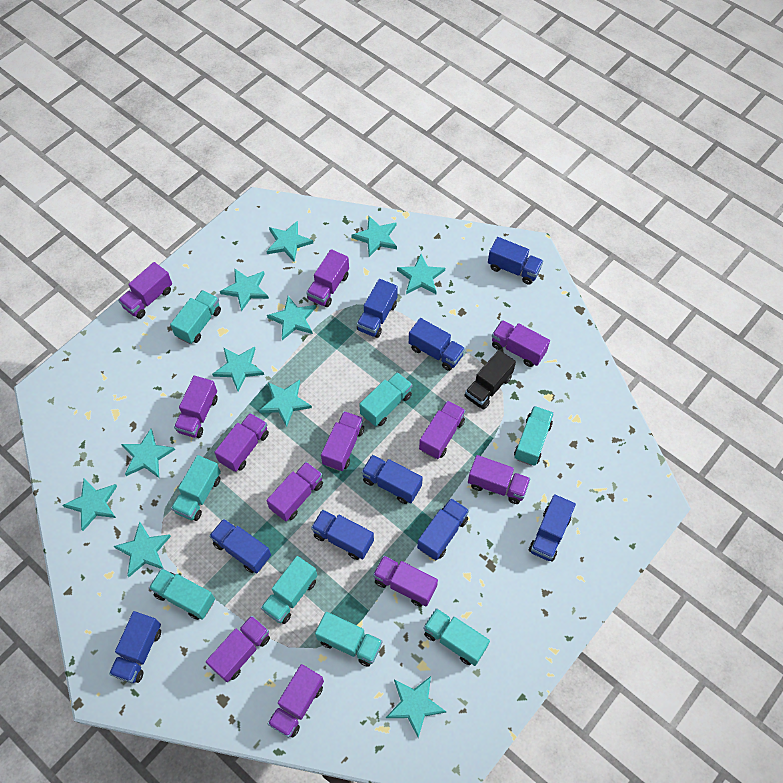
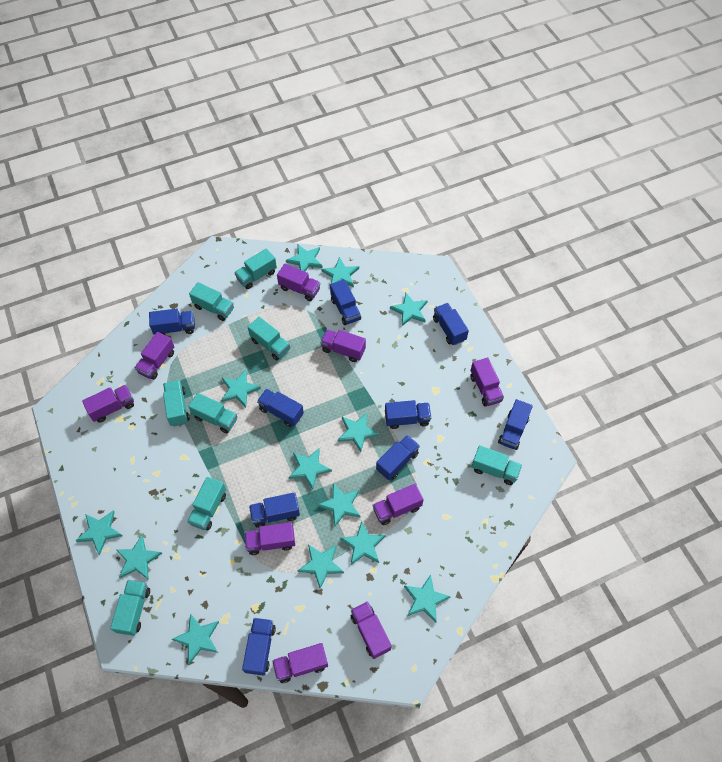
black truck: [464,350,516,410] = 1 -> none = 0
purple truck: [118,262,172,319] [174,376,218,438] [206,615,270,682] [214,413,269,472] [267,462,323,521] [268,664,324,738] [306,249,349,307] [321,411,364,471] [373,556,438,607] [419,401,466,459] [468,455,530,504] [492,320,550,367] = 12 -> [82,385,134,423] [135,332,174,380] [244,522,295,555] [272,643,328,683] [277,264,320,301] [321,330,366,362] [351,601,392,659] [373,484,424,525] [470,358,504,407] = 9
turquoise star: [63,478,117,531] [114,522,171,577] [121,429,175,478] [212,346,264,392] [220,268,269,311] [259,380,312,427] [266,221,313,262] [267,296,316,340] [351,216,397,257] [386,676,446,738] [397,254,445,294] = 11 -> [76,510,122,555] [116,535,162,580] [172,614,219,664] [221,370,261,407] [286,244,323,272] [289,449,332,489] [298,544,344,589] [318,484,361,527] [322,257,359,287] [337,413,379,452] [340,521,386,565] [390,293,428,326] [404,575,451,623] = 13

